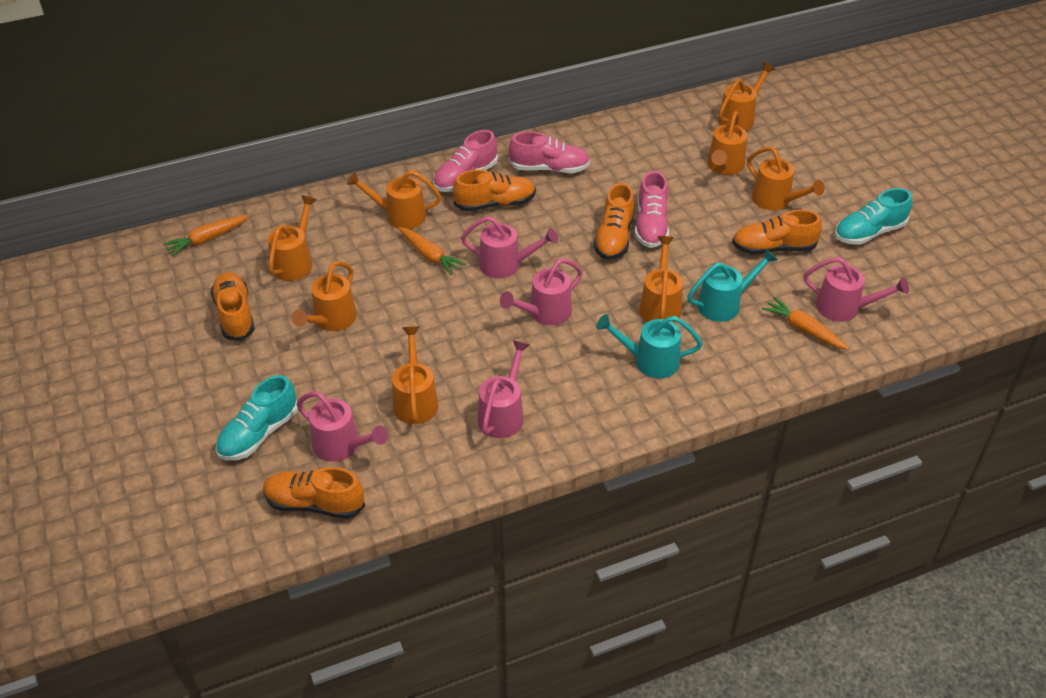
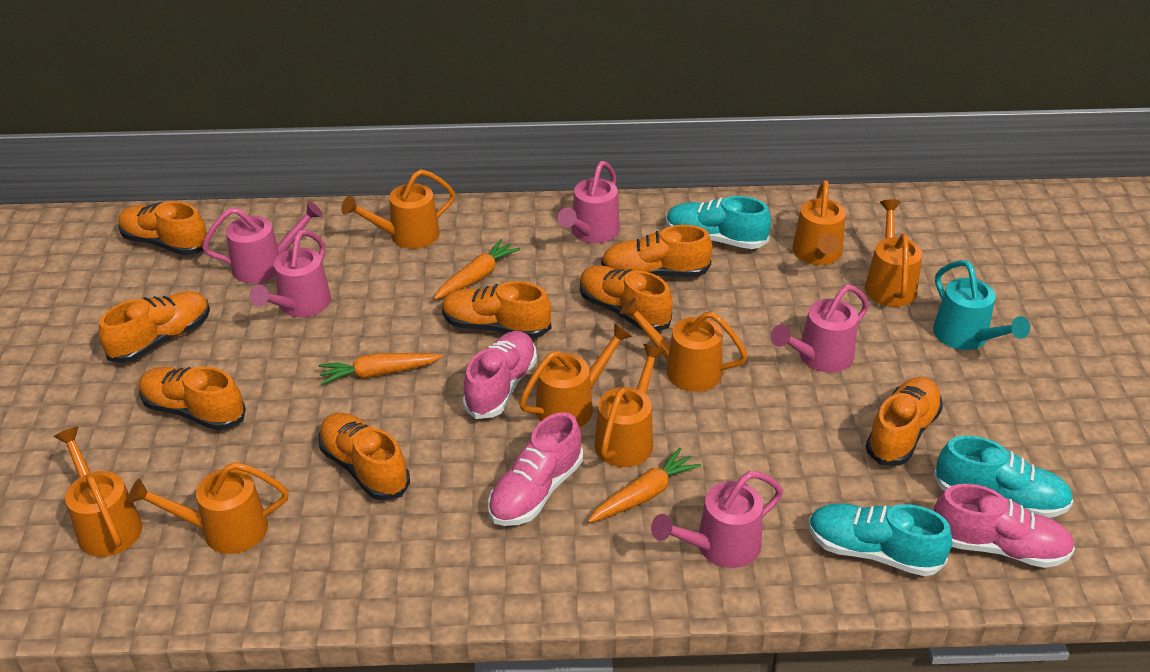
orange shoe: [211,272,255,341] [263,467,365,519] [453,170,536,212] [594,183,635,260] [732,210,822,254] = 5 -> [99,291,210,363] [118,201,207,255] [139,366,246,431] [319,413,410,501] [442,281,551,339] [580,265,672,331] [601,225,712,277] [866,377,943,466] = 8
turquoise shoe: [216,375,298,461] [835,188,912,245] = 2 -> [666,196,771,249] [808,503,952,576] [934,436,1073,518] = 3
turquoise watering can: [596,314,703,378] [687,248,778,322] = 2 -> [933,260,1030,350] = 1

